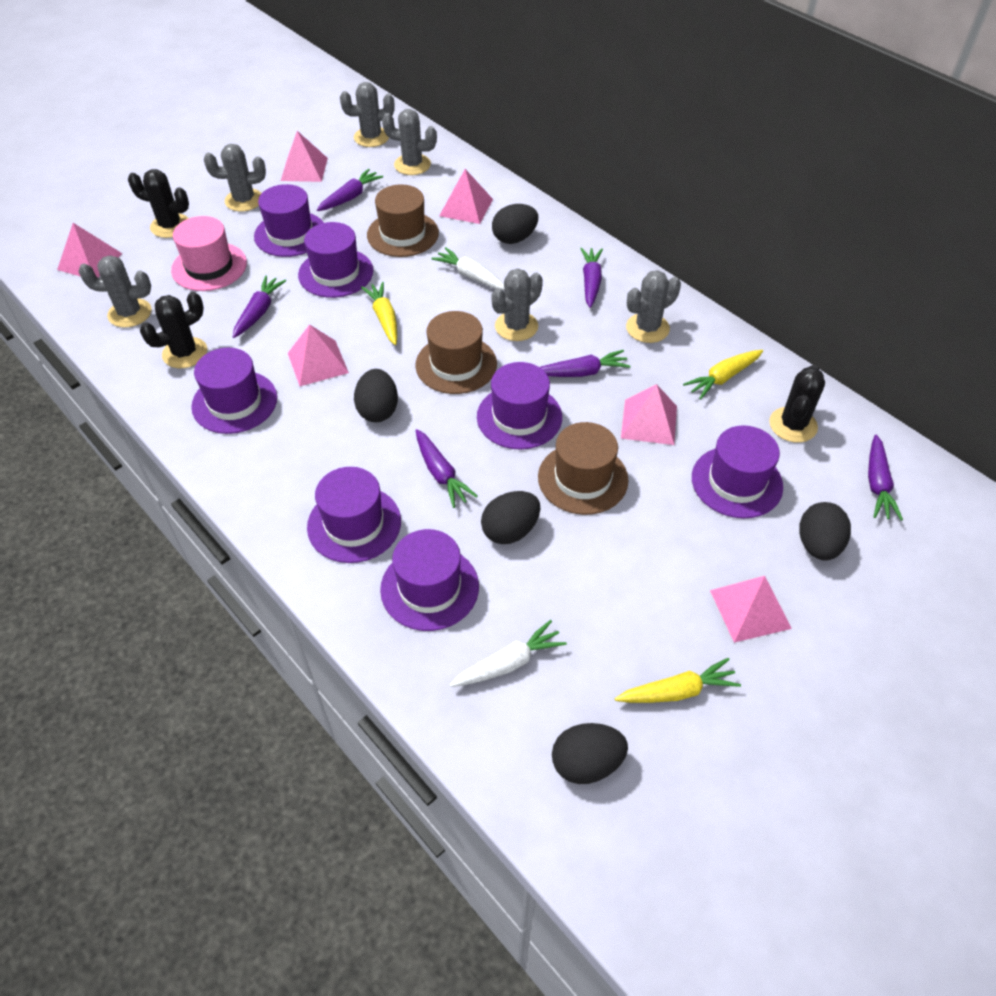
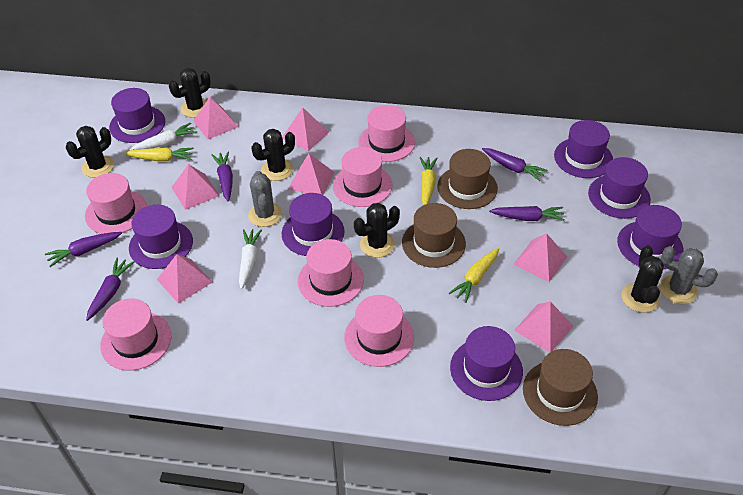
black cactus: [128,169,189,238] [140,292,207,368] [769,365,825,443] = 3 -> [66,126,114,178] [169,68,211,118] [251,129,295,181] [354,203,400,258] [621,245,664,313] = 5
black egg: [354,369,398,422] [481,491,540,544] [492,204,538,244] [552,723,628,784] [799,502,851,561] = 5 -> none = 0
grey cactus: [79,255,152,328] [204,144,266,212] [340,82,395,147] [382,109,437,175] [491,269,543,341] [626,270,681,343] = 6 -> [248,171,282,227] [660,246,718,304] = 2
pink hat: [171,216,247,291] = 1 -> [85,173,147,234] [100,299,171,371] [298,239,364,307] [333,147,393,207] [344,295,414,367] [358,105,415,162] = 6
pink pyramid: [57,223,122,277] [281,131,328,182] [288,324,349,386] [439,169,493,224] [621,384,677,445] [710,576,792,643] = 6 -> [157,254,212,304] [171,164,219,210] [193,97,238,139] [282,108,329,151] [288,153,335,195] [513,233,567,282] [514,302,573,353] = 7
purple carrot: [233,276,286,338] [317,169,383,211] [415,429,478,508] [540,350,631,377] [580,248,603,308] [868,435,903,521] = 6 -> [45,232,122,267] [86,258,134,321] [212,151,233,202] [482,148,548,181] [489,206,565,221] = 5

